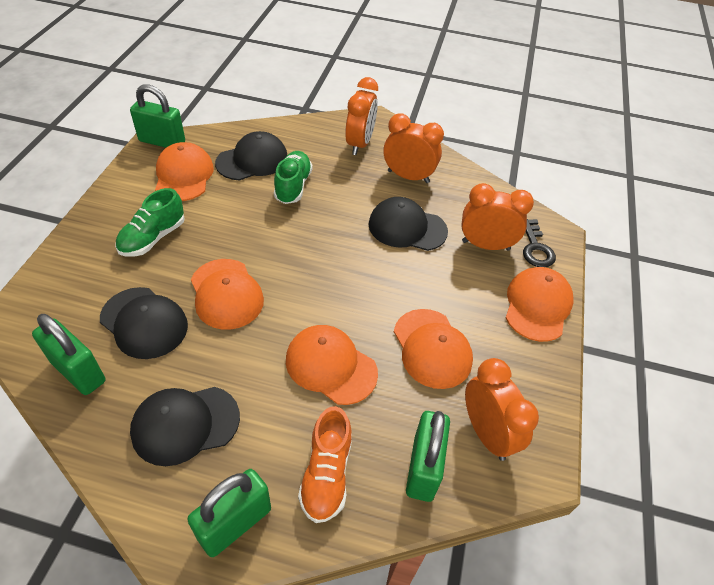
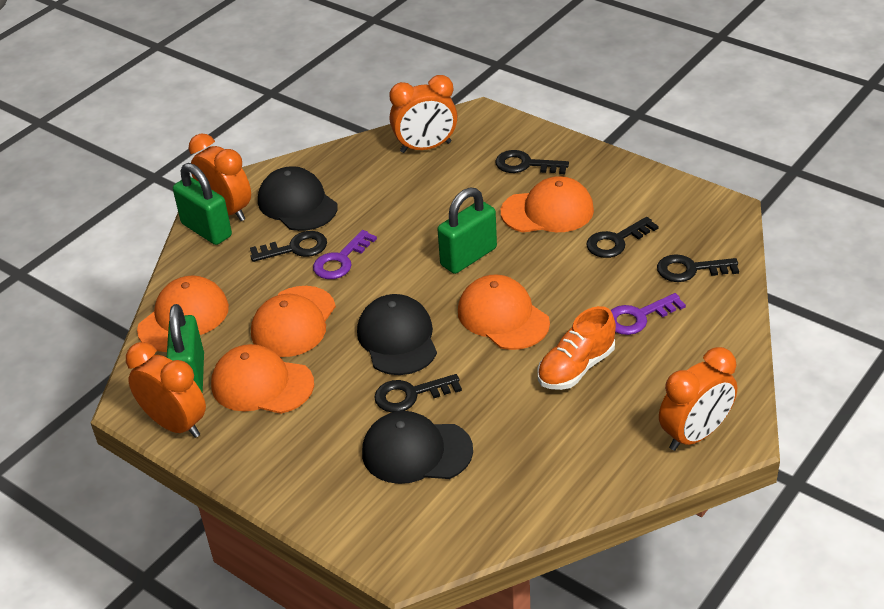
black cap: [100,287,188,359] [130,387,240,466] [215,131,287,181] [368,197,448,251] = 4 -> [258,166,338,231] [357,294,437,375] [362,411,473,484] = 3
black key: [523,219,556,267] = 1 -> [250,231,327,262] [375,374,462,413] [495,150,569,174] [586,217,659,258] [657,254,739,282] = 5
green padlock: [32,314,105,395] [130,84,185,148] [187,469,271,557] [406,411,450,502] = 4 -> [167,304,204,392] [173,163,232,245] [437,187,497,274] = 3
green shoe: [115,188,185,257] [274,151,313,204] = 2 -> none = 0
purple key: none = 0 -> [313,230,377,279] [611,293,686,335] = 2

